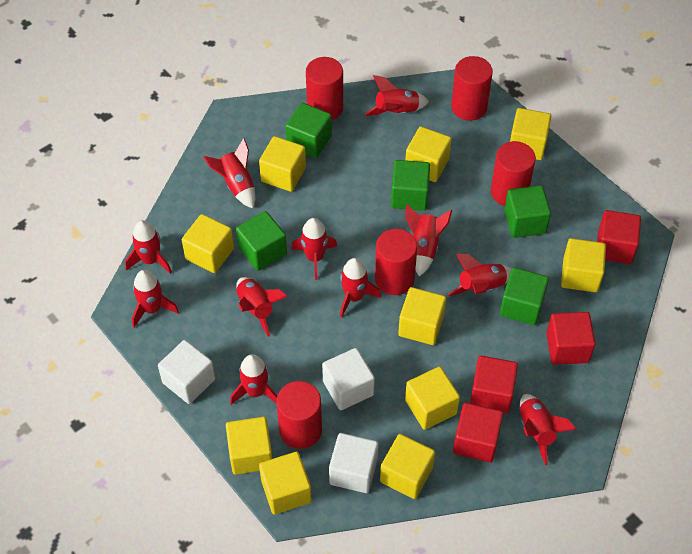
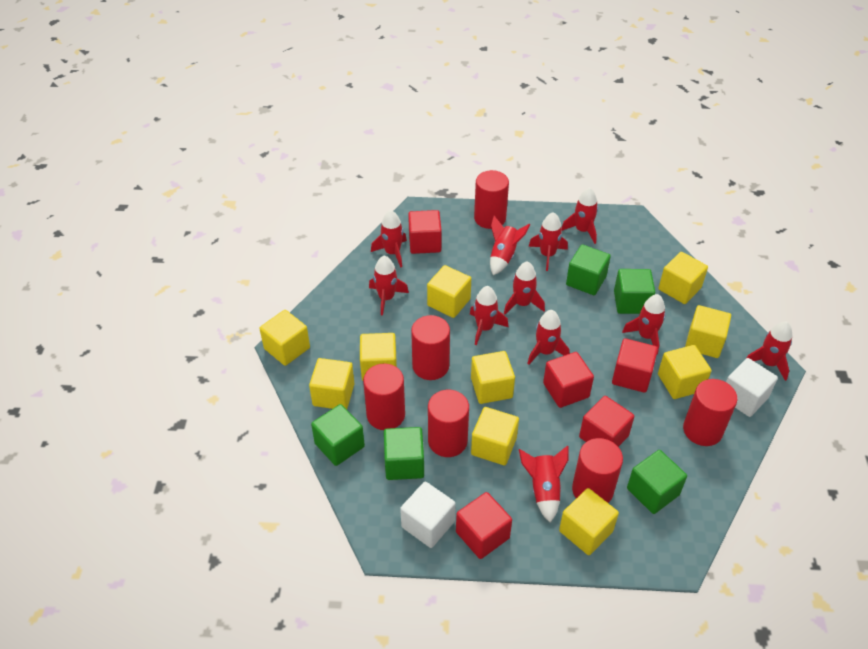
red cube: [453,403,503,463] [470,356,518,413] [546,312,595,365] [597,210,641,264] = 4 -> [408,210,442,254] [456,492,512,559] [543,352,594,408] [579,396,634,447] [612,338,658,393] = 5
red cylinder: [276,381,322,449] [306,57,343,120] [375,229,417,295] [451,56,493,121] [491,141,536,206] = 5 -> [363,363,405,430] [411,315,450,380] [428,390,469,457] [474,170,509,229] [572,438,623,503] [683,379,737,446] = 6
white cube: [158,340,215,404] [322,348,375,410] [329,433,379,493] = 3 -> [400,482,456,548] [726,358,778,417] = 2

